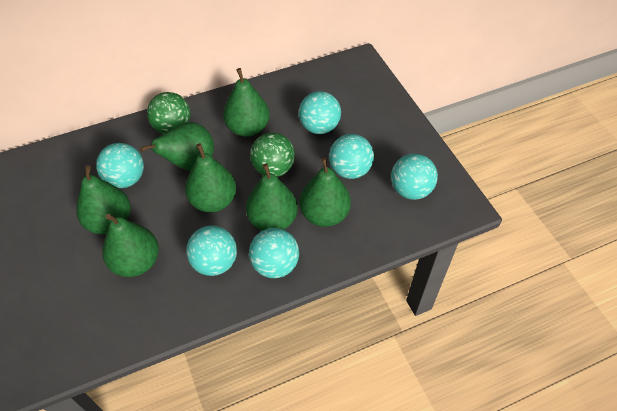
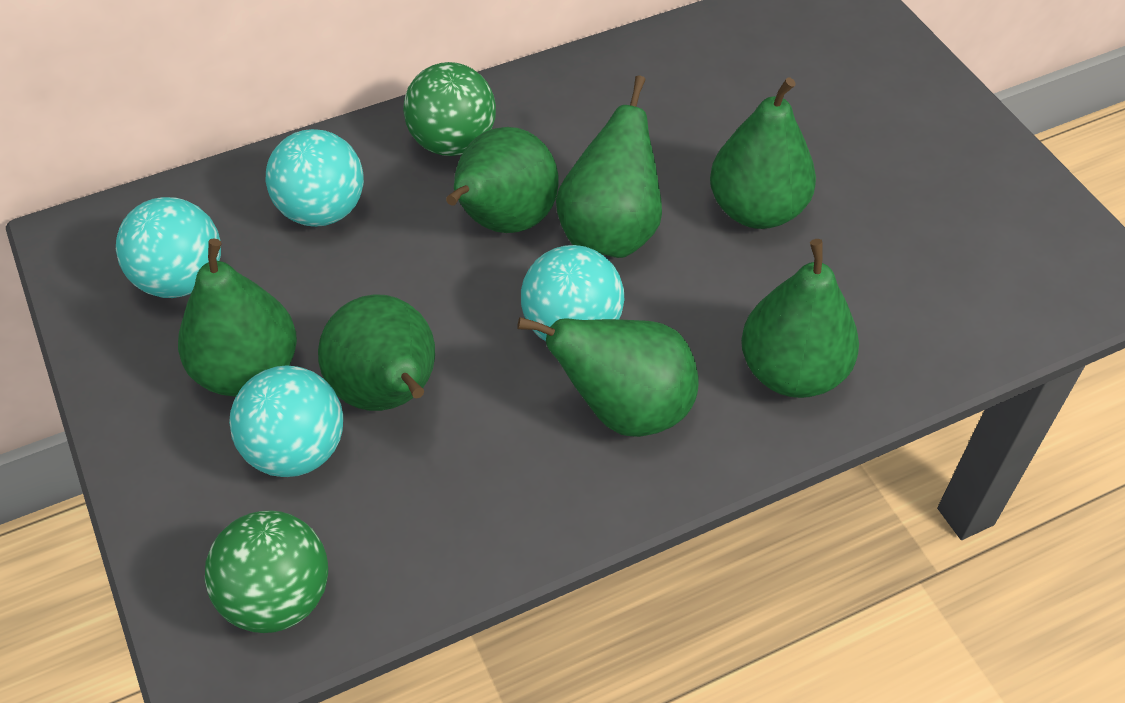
turquoise ball: [96,143,144,188] [186,226,237,276] [249,228,299,278] [299,91,341,134] [329,134,374,179] [391,154,438,200] = 6 -> [116,197,221,298] [229,365,343,477] [266,129,364,227] [521,245,624,341] = 4

